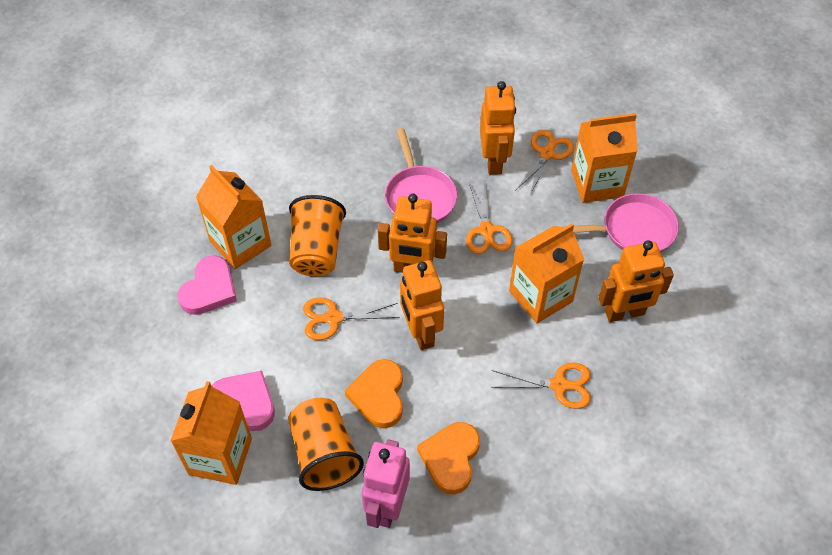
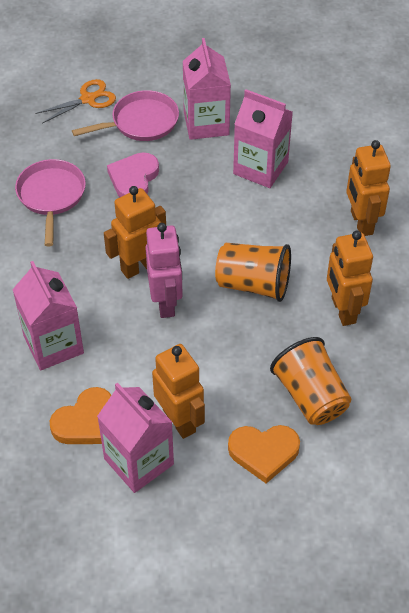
orange carton: [170,381,252,485] [196,165,271,269] [509,223,584,323] [571,113,638,203] = 4 -> none = 0
orange scissors: [303,297,400,340] [466,182,513,254] [491,362,591,409] [515,130,574,196] = 4 -> [35,79,116,123] = 1
pink carton: none = 0 -> [12,261,84,370] [97,383,174,493] [183,38,231,140] [233,89,293,188] = 4
pink heart: [178,256,237,315] [211,371,275,431] = 2 -> [107,153,159,197] = 1

